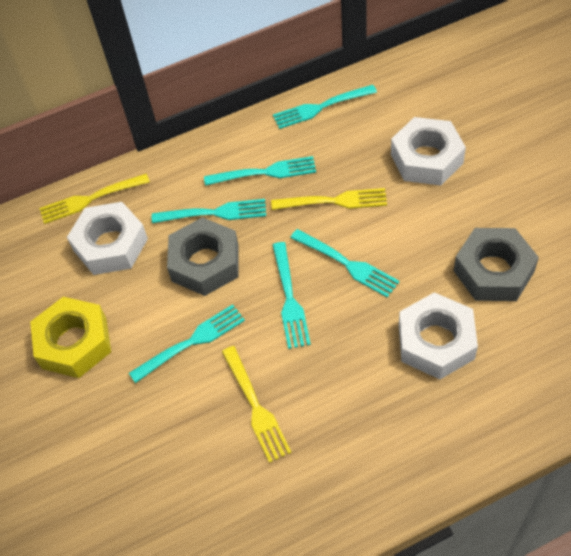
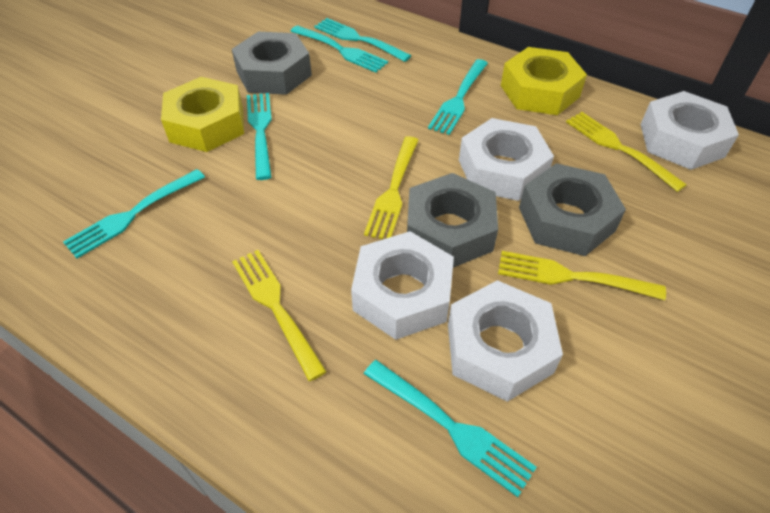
grey nut: [167,217,239,296] [454,228,539,301] = 2 -> [232,32,312,95] [407,173,498,268] [519,163,626,256] = 3
white nut: [67,202,148,275] [391,117,466,186] [399,292,478,379] = 3 -> [351,231,454,340] [448,280,563,402] [459,118,554,201] [640,91,739,170] = 4
yellow fork: [39,174,150,224] [222,346,292,463] [271,188,387,210] = 3 -> [232,250,327,381] [364,136,419,239] [498,251,666,300] [566,112,687,192] = 4
yellow nut: [30,297,111,378] = 1 -> [161,77,244,152] [501,47,587,115] = 2

